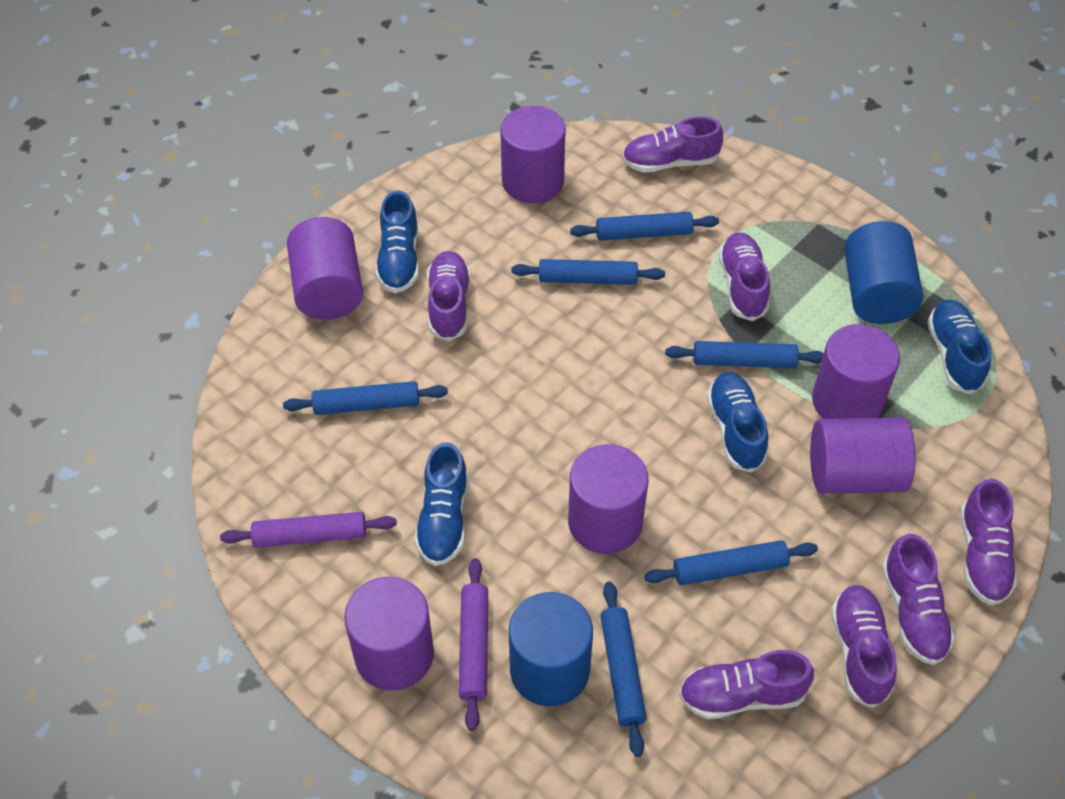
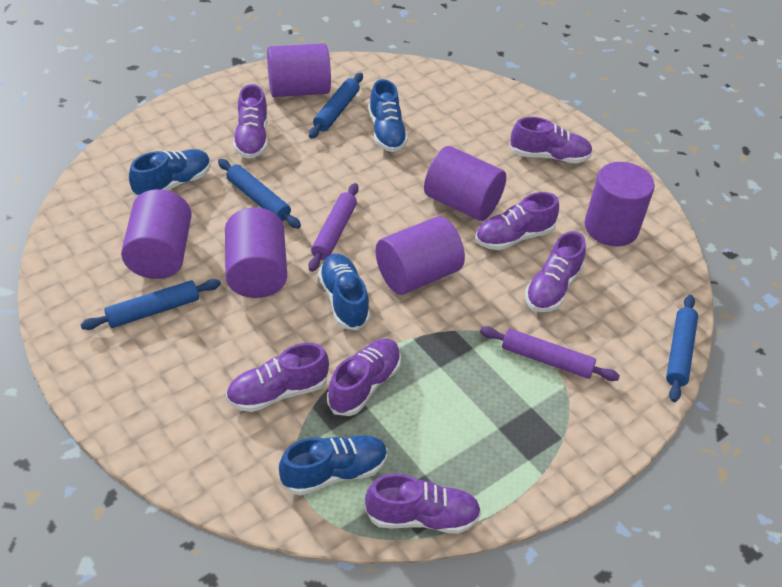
blue cylinder: [509,592,593,706] [844,221,923,324] = 2 -> none = 0
blue rolling pin: [283,381,448,415] [512,259,665,285] [570,212,719,241] [601,582,647,757] [644,540,818,585] [665,341,824,368] = 6 -> [80,279,221,330] [218,159,301,229] [309,73,363,139] [666,295,698,402] = 4

